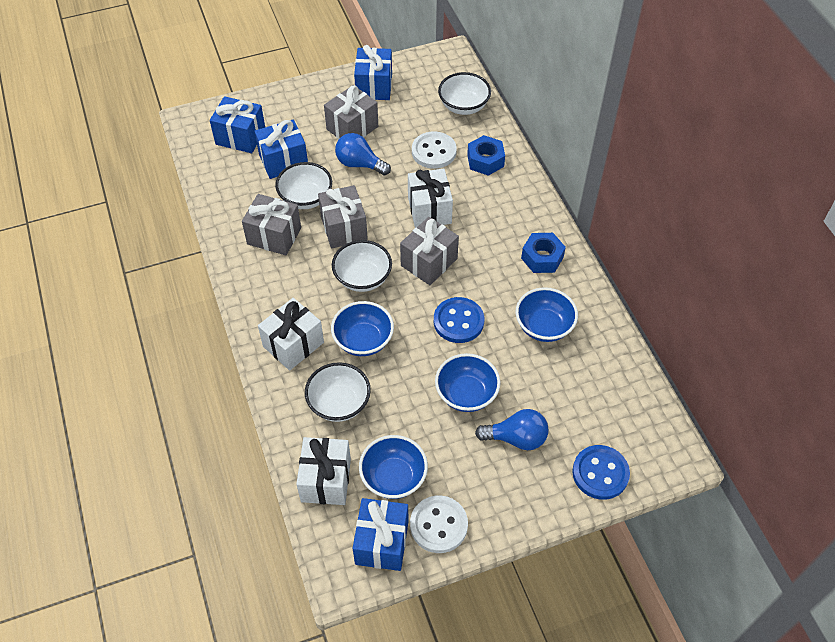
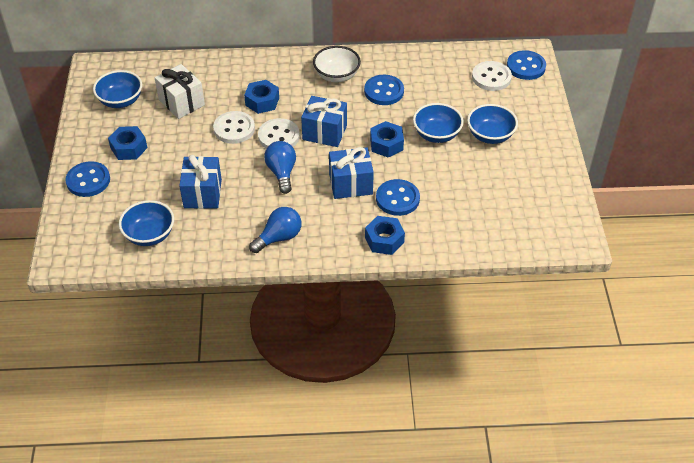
blue button: [434,297,484,343] [572,445,630,500] = 2 -> [65,161,110,197] [364,75,404,105] [376,179,420,216] [507,50,546,80] = 4
blue gift: [210,96,265,153] [255,119,308,179] [353,498,409,571] [354,45,392,100] = 4 -> [179,155,222,209] [301,96,347,147] [329,147,374,199] = 3
blue nut: [467,135,505,176] [521,233,566,273] = 2 -> [108,126,147,160] [244,80,279,114] [365,216,405,255] [370,121,404,158] = 4
grey gift: [242,194,301,255] [318,185,368,249] [324,85,378,139] [400,217,459,285] = 4 -> none = 0
white bowl: [275,162,332,209] [305,362,371,422] [332,240,392,292] [438,72,491,115] = 4 -> [313,46,361,82] = 1
white button: [410,495,468,553] [412,132,457,169] = 2 -> [213,111,255,144] [258,118,300,149] [472,61,512,91] = 3
white gift: [258,298,324,371] [296,437,351,505] [408,169,453,228] = 3 -> [154,64,205,119] = 1

